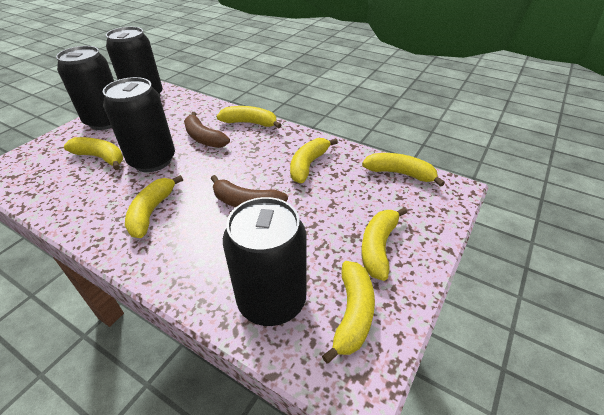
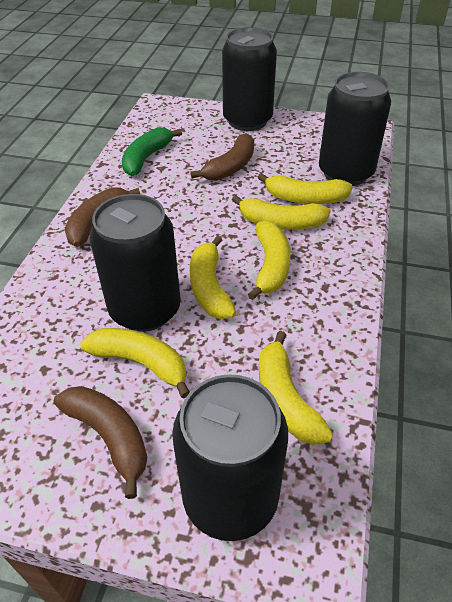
brown banana: [184,112,230,148] [211,175,288,207] = 2 -> [54,386,147,499] [64,187,140,247] [190,133,254,181] = 3
green banana: none = 0 -> [122,127,182,176] = 1
yellow banana: [64,137,123,170] [125,175,183,238] [216,106,282,129] [290,138,338,183] [322,261,375,364] [361,208,407,281] [362,153,445,187] = 7 -> [80,328,190,399] [190,236,236,319] [232,195,331,230] [248,221,291,300] [258,173,353,204] [259,331,333,445] = 6

